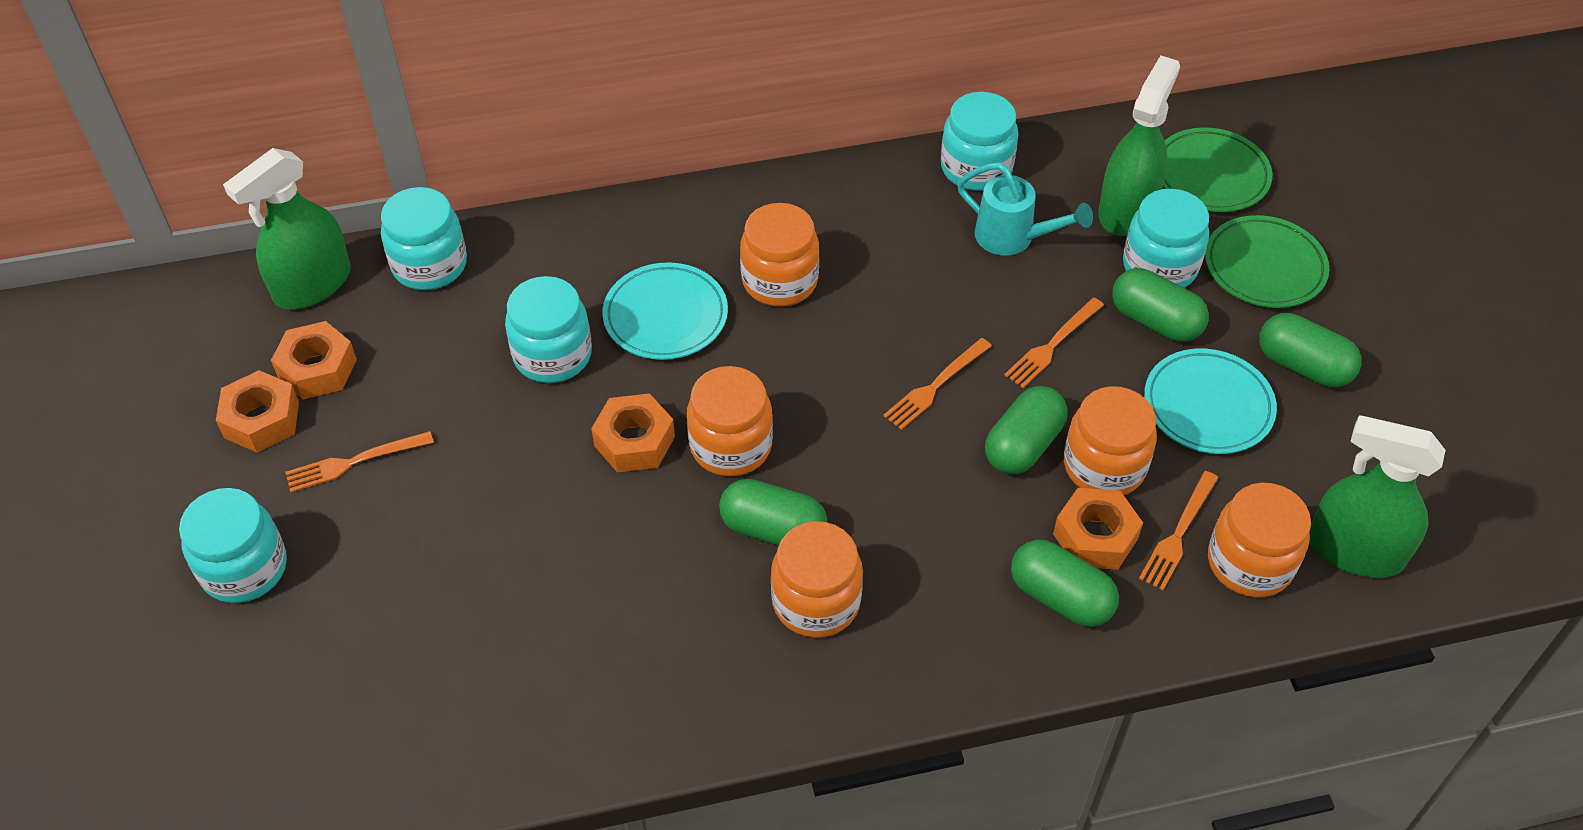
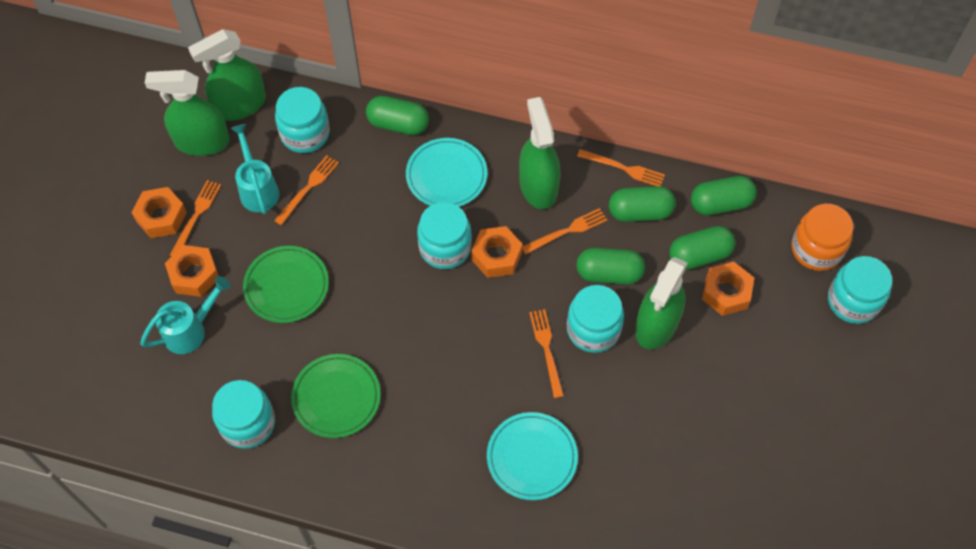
green spray bottle: [223,148,351,309] [1098,56,1180,236] [1310,415,1446,578] = 3 -> [145,70,230,156] [188,29,266,121] [519,97,561,209] [635,257,688,349] = 4
orange fork: [285,431,434,492] [883,338,992,430] [1004,298,1104,388] [1139,471,1218,590] = 4 -> [170,180,221,256] [274,155,339,225] [522,208,607,254] [529,309,564,398] [577,149,665,186] = 5
orange jar: [687,366,773,476] [740,203,819,307] [771,521,863,638] [1064,386,1157,495] [1208,483,1311,598] = 5 -> [792,204,853,271] = 1
turquoise watering can: [957,163,1093,255] = 1 -> [140,276,231,354] [231,124,280,214] = 2

